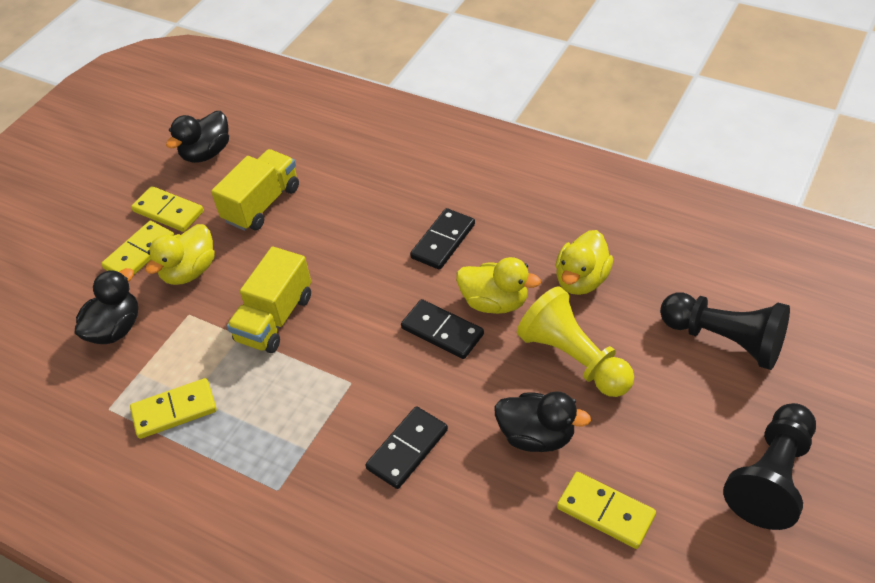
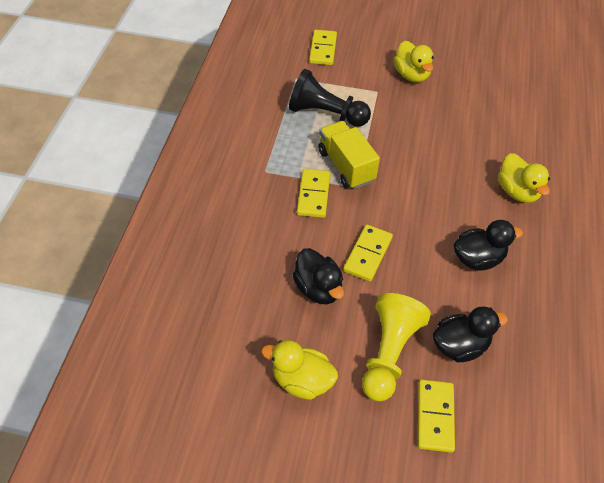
black domino: [365,406,448,489] [401,299,484,359] [410,208,475,270] = 3 -> none = 0
black pawn: [660,292,790,370] [723,403,816,530] = 2 -> [289,69,371,127] = 1
yellow truck: [211,149,299,231] [227,247,311,353] = 2 -> [318,121,380,189] = 1

